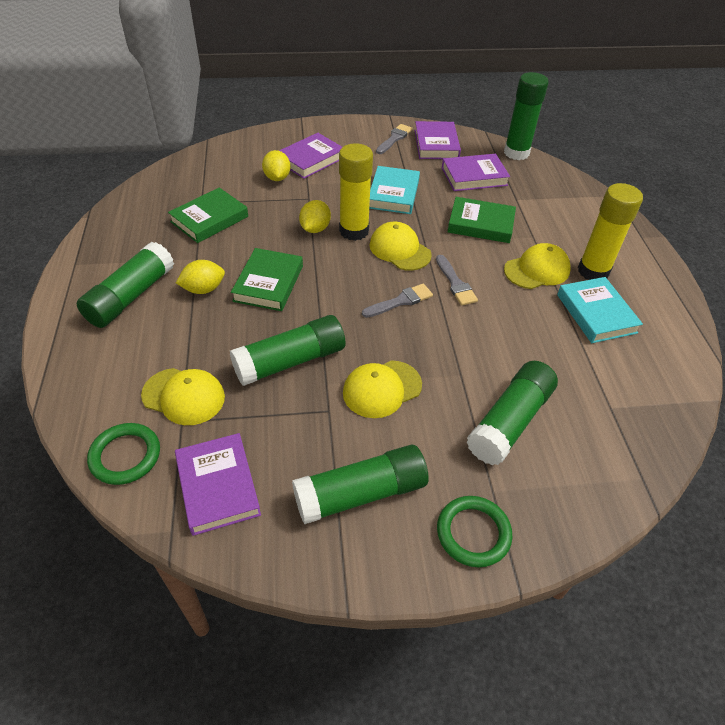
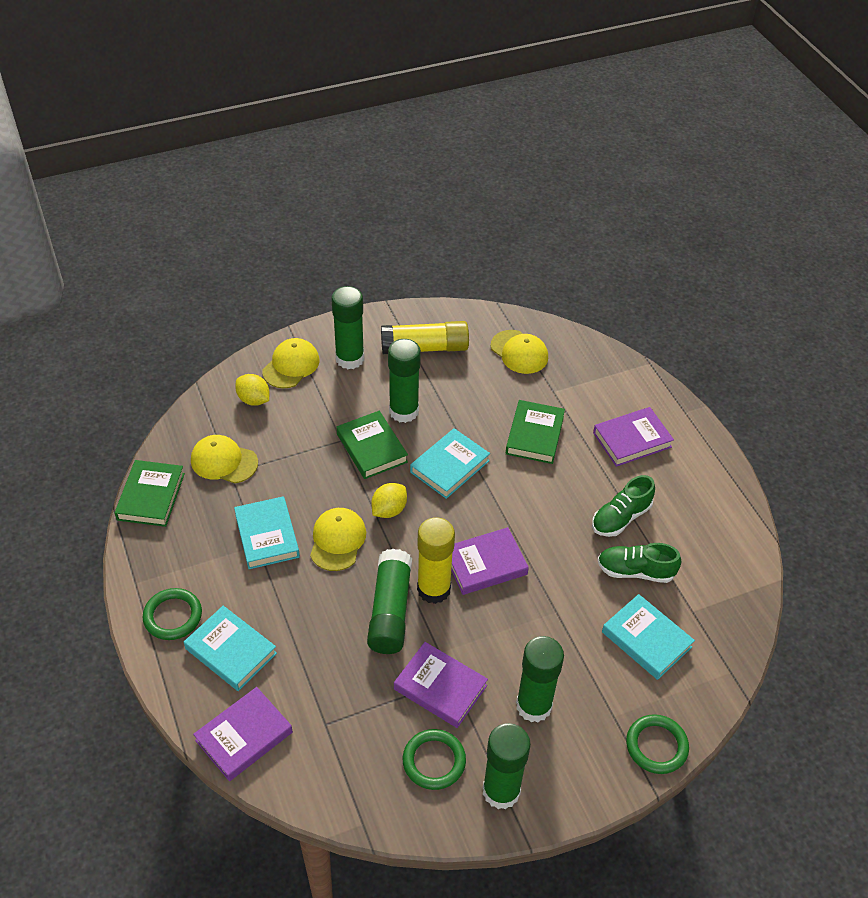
green ring: [87,423,160,485] [437,496,512,567] = 2 -> [143,588,202,640] [403,729,466,790] [626,714,689,774] = 3
green shoe: none = 0 -> [592,475,655,537] [598,543,681,583] = 2
grey brush: [362,284,433,318] [376,124,413,154] [436,255,478,306] = 3 -> none = 0
turquoise book: [369,166,420,214] [557,277,643,343] = 2 -> [184,606,277,691] [234,496,300,569] [410,428,490,499] [602,594,695,680] = 4
yellow lemon: [176,260,225,294] [262,150,291,181] [299,200,331,233] = 3 -> [235,374,270,406] [371,483,407,518] = 2

